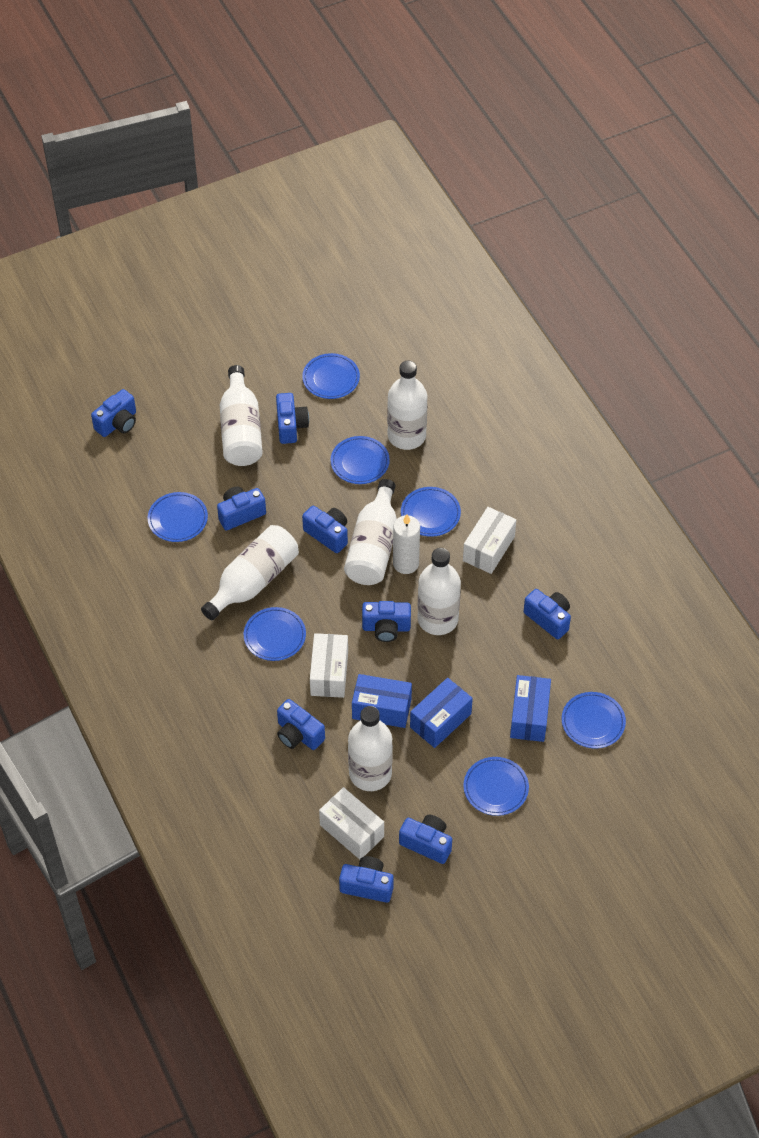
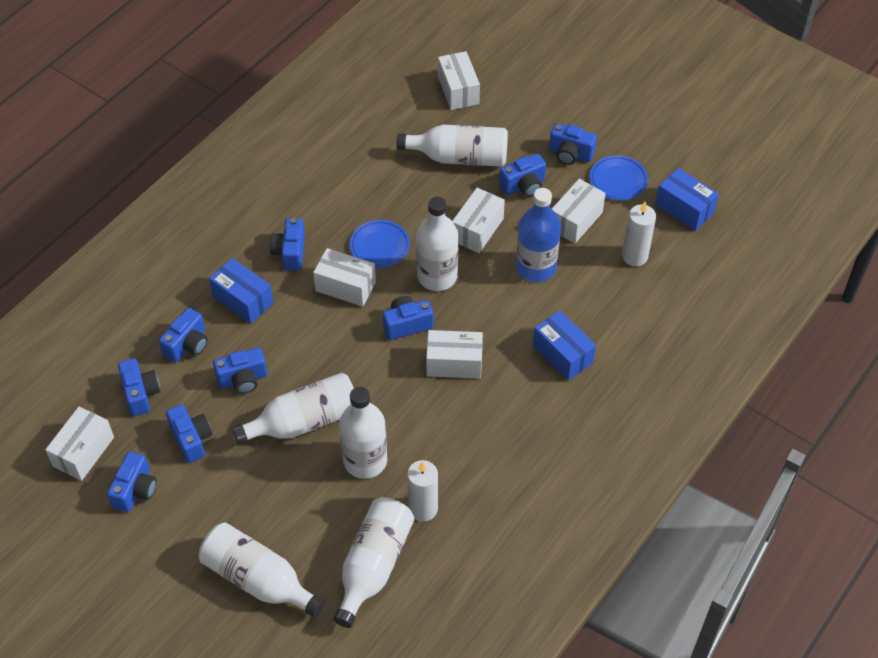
blue bottle: none = 0 -> [516,188,561,282] = 1
blue plate: [148,492,208,542] [244,607,306,661] [302,353,360,399] [331,436,390,484] [401,487,461,537] [463,757,529,816] [562,692,626,748] = 7 -> [350,220,410,268] [590,155,648,201] = 2
white box: [310,633,348,698] [319,787,384,860] [463,507,516,574] = 3 -> [45,406,114,481] [313,248,376,307] [426,330,483,379] [438,51,480,110] [452,188,505,253] [552,179,606,244] = 6
white candle: [393,514,420,574] = 1 -> [407,460,438,522] [622,202,656,266] = 2

